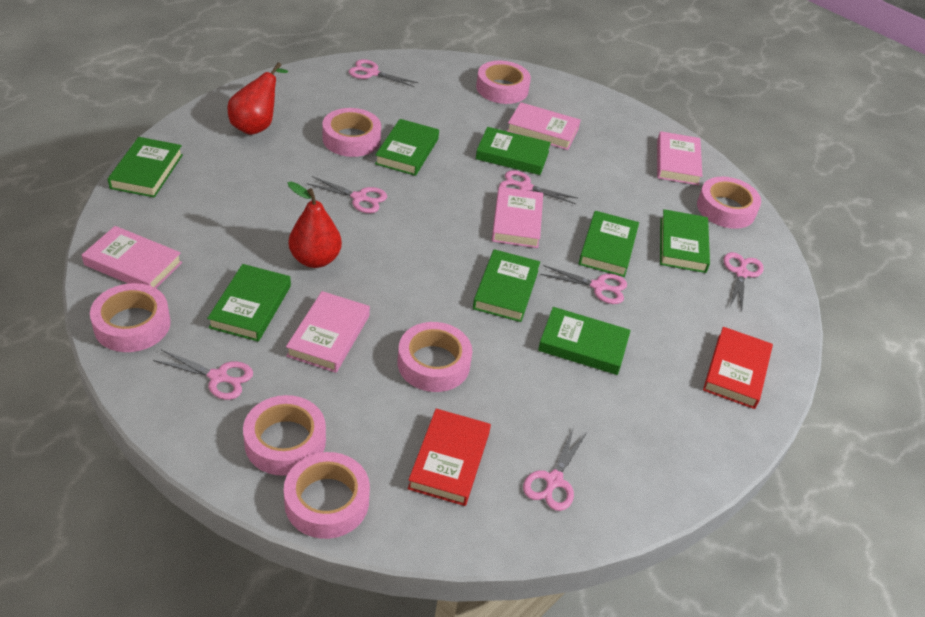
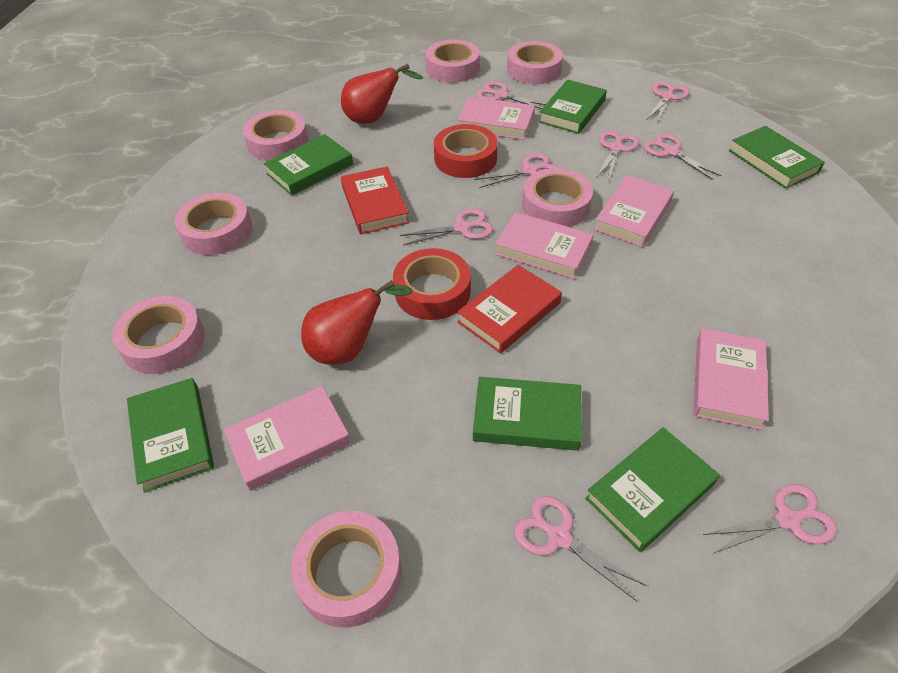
green book: [108,137,183,198] [207,264,291,342] [375,119,439,176] [473,249,540,322] [476,127,551,175] [538,307,631,375] [579,211,639,277] [660,209,710,273] = 8 -> [127,378,214,493] [263,134,353,196] [473,377,582,451] [539,80,607,134] [585,427,720,552] [729,126,825,189] = 6
pink scissors: [153,350,253,400] [308,176,387,213] [349,59,418,87] [499,170,577,204] [523,429,587,511] [540,265,627,304] [724,252,763,311] = 7 -> [400,209,493,246] [474,153,558,188] [476,81,546,109] [514,496,647,601] [597,131,639,182] [643,133,721,180] [646,81,690,123] [703,484,837,553] = 8
red tape: none = 0 -> [393,248,471,320] [434,124,498,178] = 2

